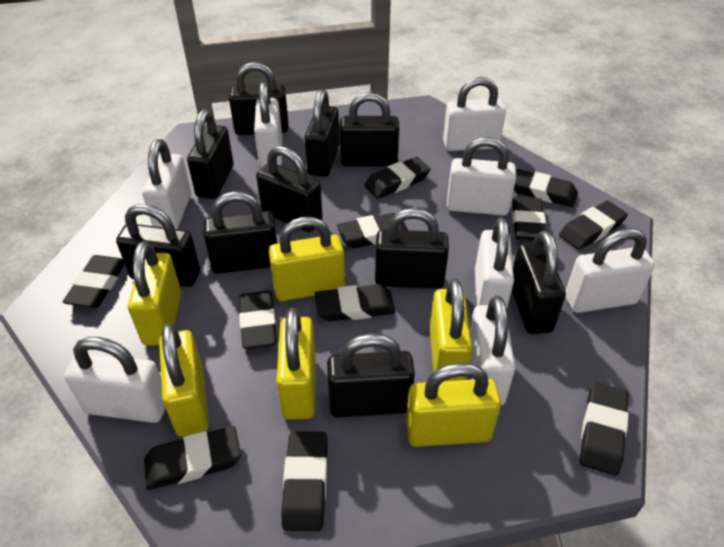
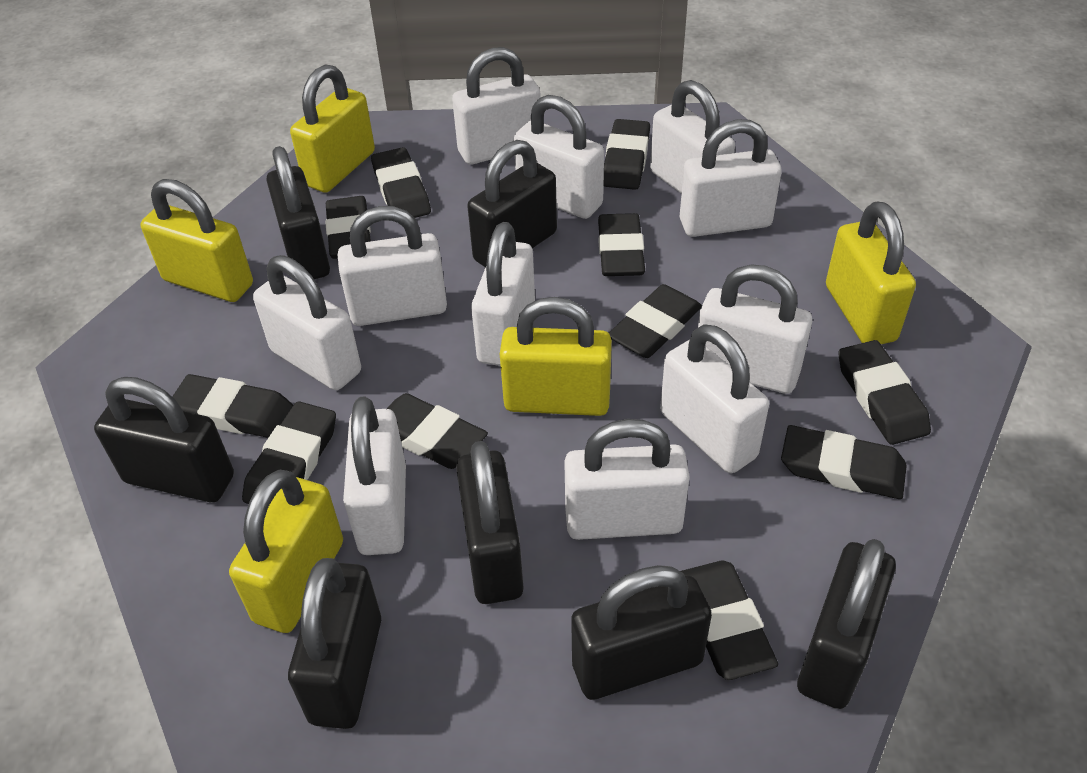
black padlock: [116,204,200,287] [187,110,234,199] [203,191,277,274] [229,62,289,135] [256,146,323,232] [305,90,340,177] [327,333,415,418] [340,92,399,166] [375,208,449,289] [512,231,566,334] = 10 -> [94,377,234,502] [266,146,330,279] [288,558,381,729] [456,441,523,604] [467,140,557,268] [571,565,712,700] [797,539,896,709] = 7
white padlock: [64,337,166,423] [142,139,191,229] [254,82,282,168] [443,77,506,151] [447,137,516,216] [470,296,515,405] [475,218,514,309] [565,228,655,313] = 8 -> [253,255,361,390] [338,206,447,326] [343,397,406,555] [452,47,541,165] [471,222,535,366] [514,95,604,219] [564,419,690,540] [650,80,735,194] [660,324,769,473] [680,119,782,237] [698,265,812,394] = 11
yellow padlock: [128,241,182,346] [159,323,209,437] [269,217,345,301] [277,308,316,420] [406,363,501,447] [430,279,473,381] = 6 -> [140,179,253,302] [229,469,343,633] [290,65,375,193] [500,297,612,416] [826,201,916,344] = 5

